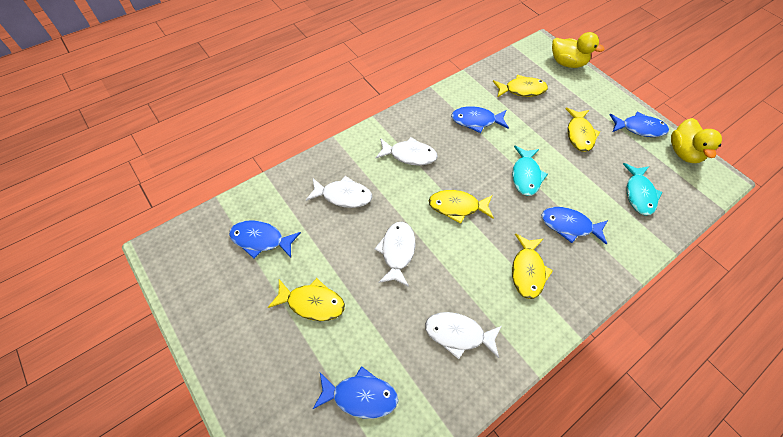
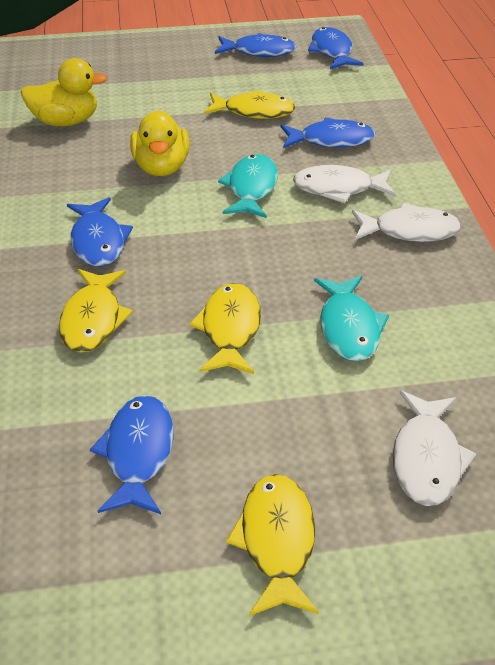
white fish: [306,176,372,208] [374,222,415,287] [376,137,438,166] [425,312,502,359] = 4 -> [293,165,396,203] [352,202,461,242] [393,390,477,506] = 3
yellow fish: [267,278,345,321] [429,190,494,224] [493,75,548,97] [512,233,553,299] [565,108,600,152] = 5 -> [59,269,133,353] [189,283,261,374] [204,90,295,119] [226,474,319,616] = 4

